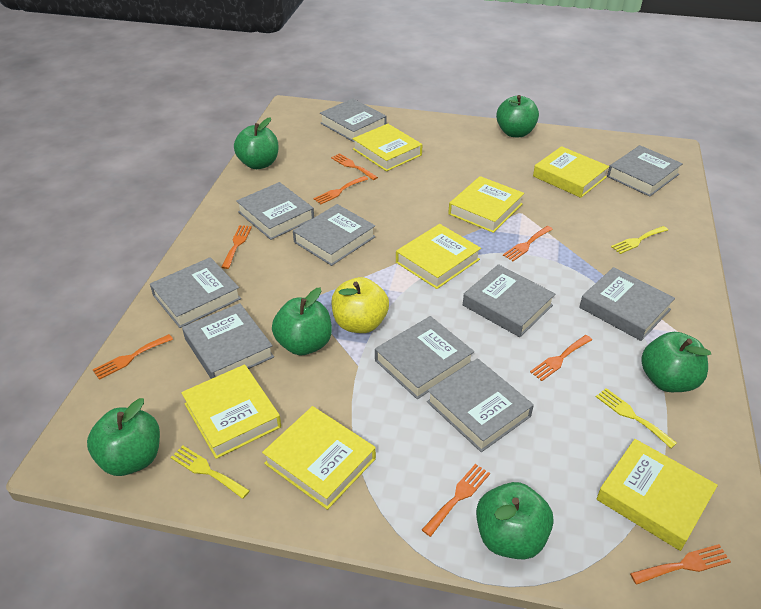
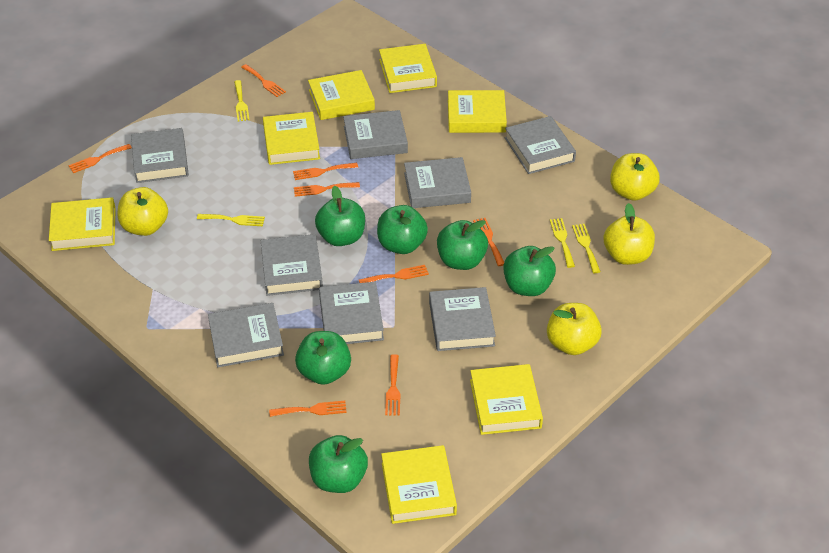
grey book: [150,257,241,328] [182,303,274,379] [236,182,314,240] [293,204,375,266] [320,98,387,142] [375,316,474,399] [427,358,534,452] [463,264,555,337] [579,267,675,341] [607,145,683,197] = 10 -> [131,128,189,183] [208,303,284,367] [261,234,323,296] [319,282,384,344] [343,110,408,159] [404,157,471,208] [429,287,496,351] [505,116,576,174] = 8
yellow apple: [331,277,389,333] = 1 -> [118,187,168,236] [547,303,602,355] [603,203,655,265] [610,153,660,201] = 4
yellow fork: [170,446,250,499] [596,388,677,448] [611,226,668,254] = 3 -> [197,214,265,226] [234,80,250,121] [550,218,575,268] [572,224,601,273] = 4

